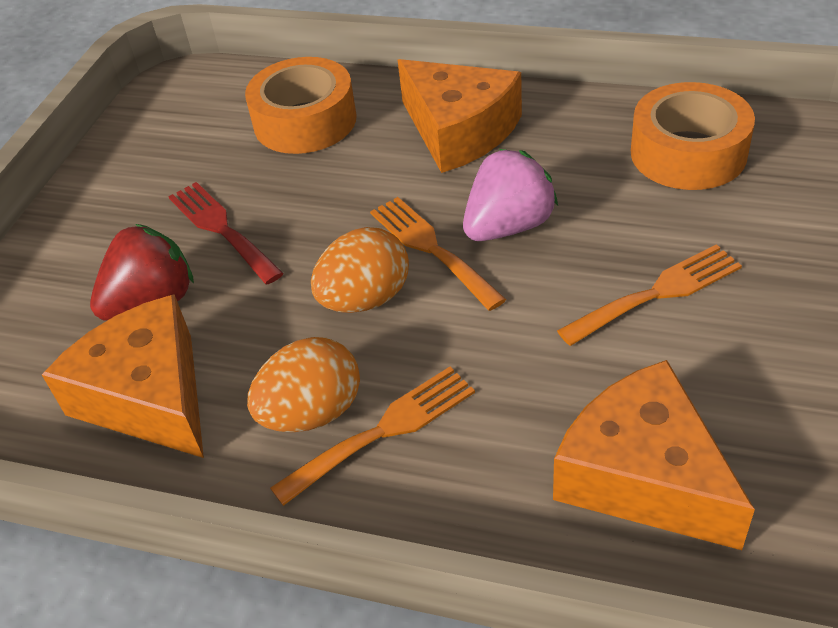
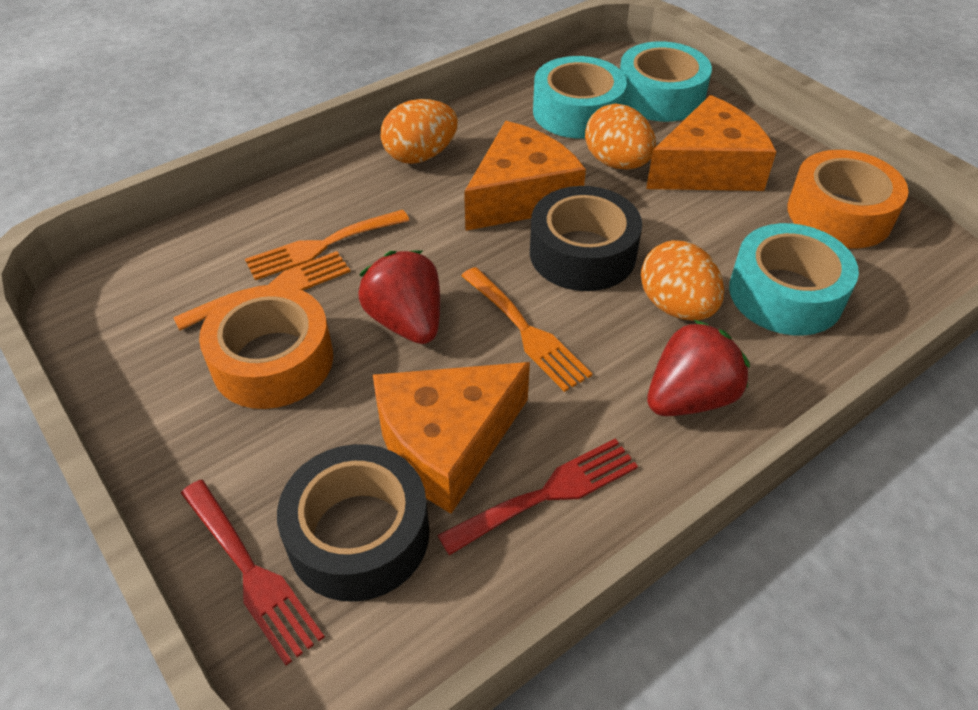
black tape: none = 0 -> [277,444,430,602] [530,186,642,291] = 2
orange egg: [247,337,360,432] [311,227,409,313] = 2 -> [381,99,458,164] [585,104,656,170] [641,240,724,321] = 3
pink strawberry: [463,149,558,241] = 1 -> none = 0
red fork: [168,182,284,284] = 1 -> [181,480,325,665] [437,439,638,555] = 2
red strawberry: [90,224,194,321] = 1 -> [358,251,440,344] [647,320,750,416] = 2
turquoise tape: none = 0 -> [533,56,627,139] [620,41,712,122] [729,223,859,336] = 3

